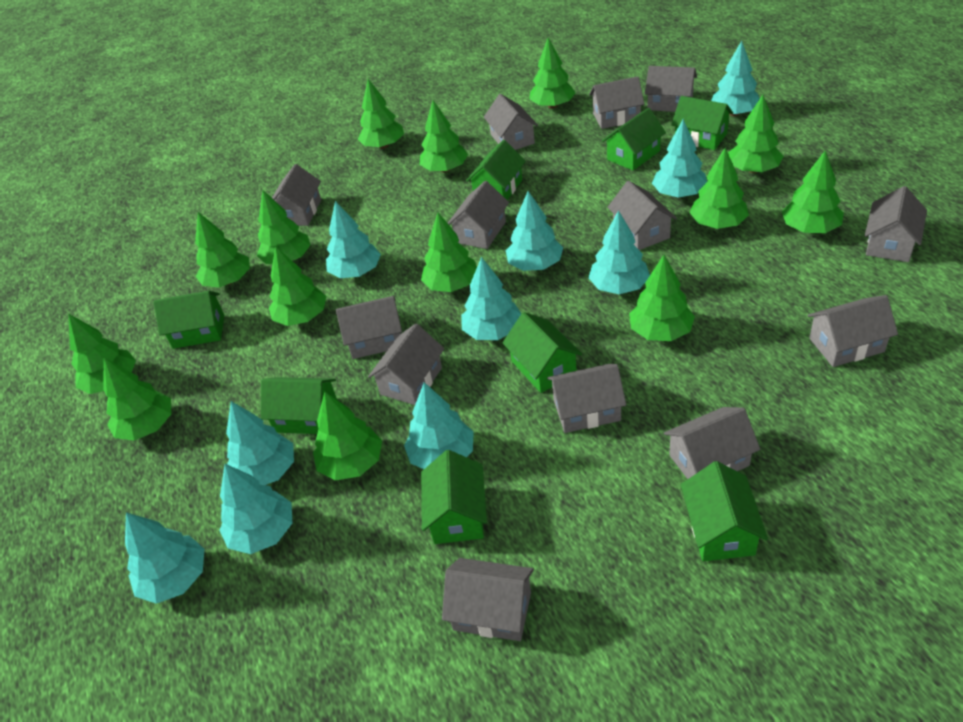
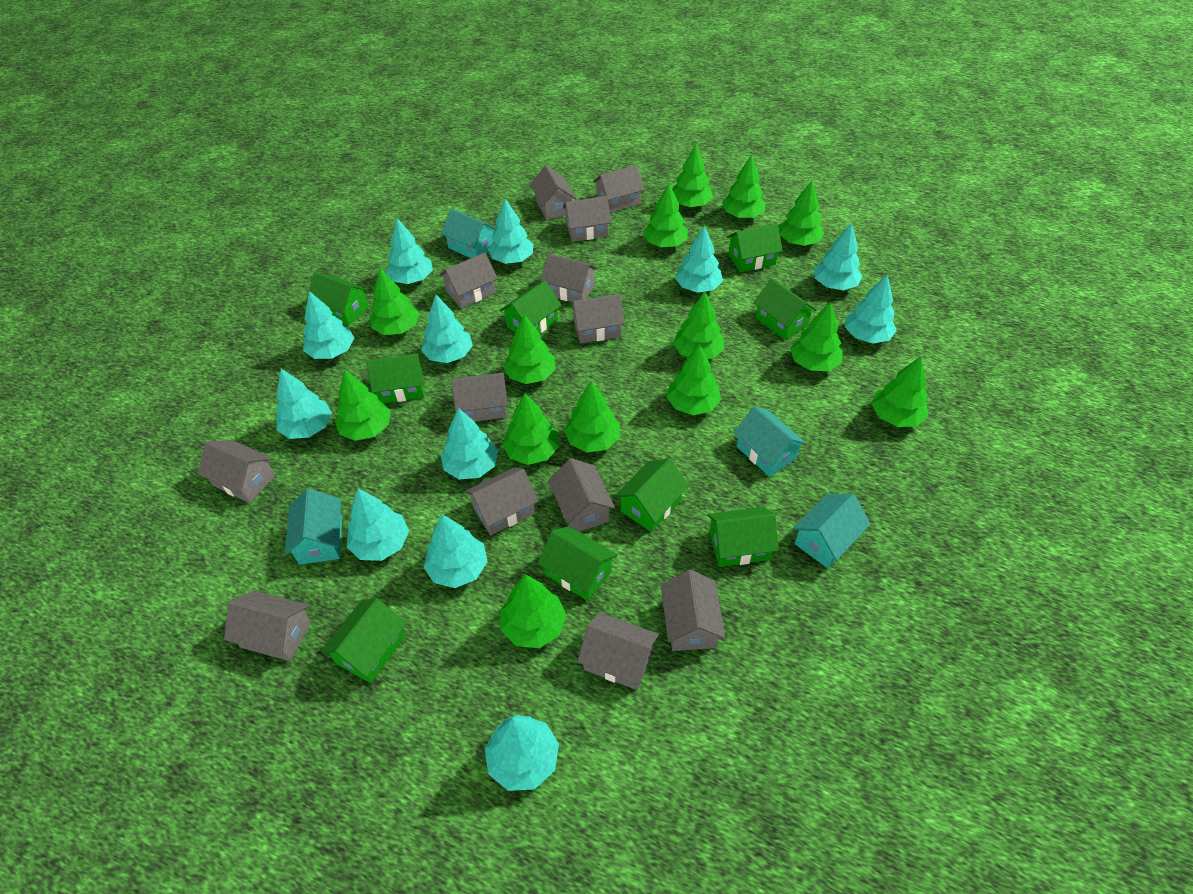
green house: [154,291,224,349] [261,377,337,434] [421,450,487,544] [466,140,526,200] [503,312,582,393] [602,108,666,171] [671,96,733,150] [681,461,768,562] = 8 -> [307,272,369,326] [321,598,406,683] [366,353,424,404] [500,281,562,333] [538,526,617,601] [615,458,689,532] [708,507,779,567] [727,224,783,272] [754,278,817,340] = 9
turquoise house: none = 0 -> [285,488,342,565] [441,209,496,258] [734,406,806,477] [793,494,871,568] = 4
turquoise tree: [125,512,204,604] [220,464,292,554] [226,401,294,485] [326,201,381,278] [404,382,474,469] [461,257,522,340] [506,191,563,271] [588,210,650,294] [652,119,707,197] [711,41,760,116] = 10 -> [275,369,332,439] [303,291,354,359] [347,489,409,561] [386,218,433,284] [421,295,473,363] [423,514,488,588] [441,408,498,479] [485,715,559,791] [488,199,534,264] [675,225,723,293] [814,223,862,290] [845,274,897,344] = 12

